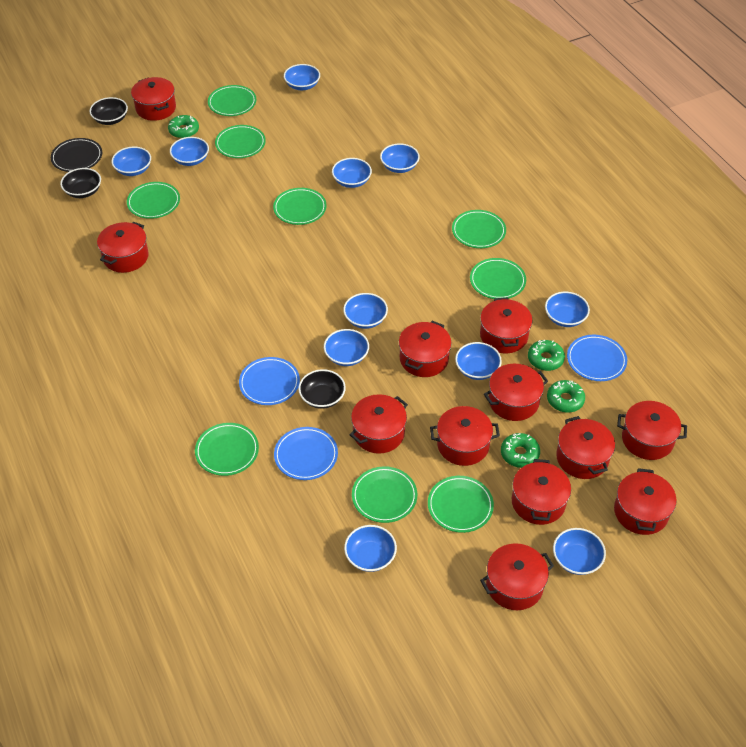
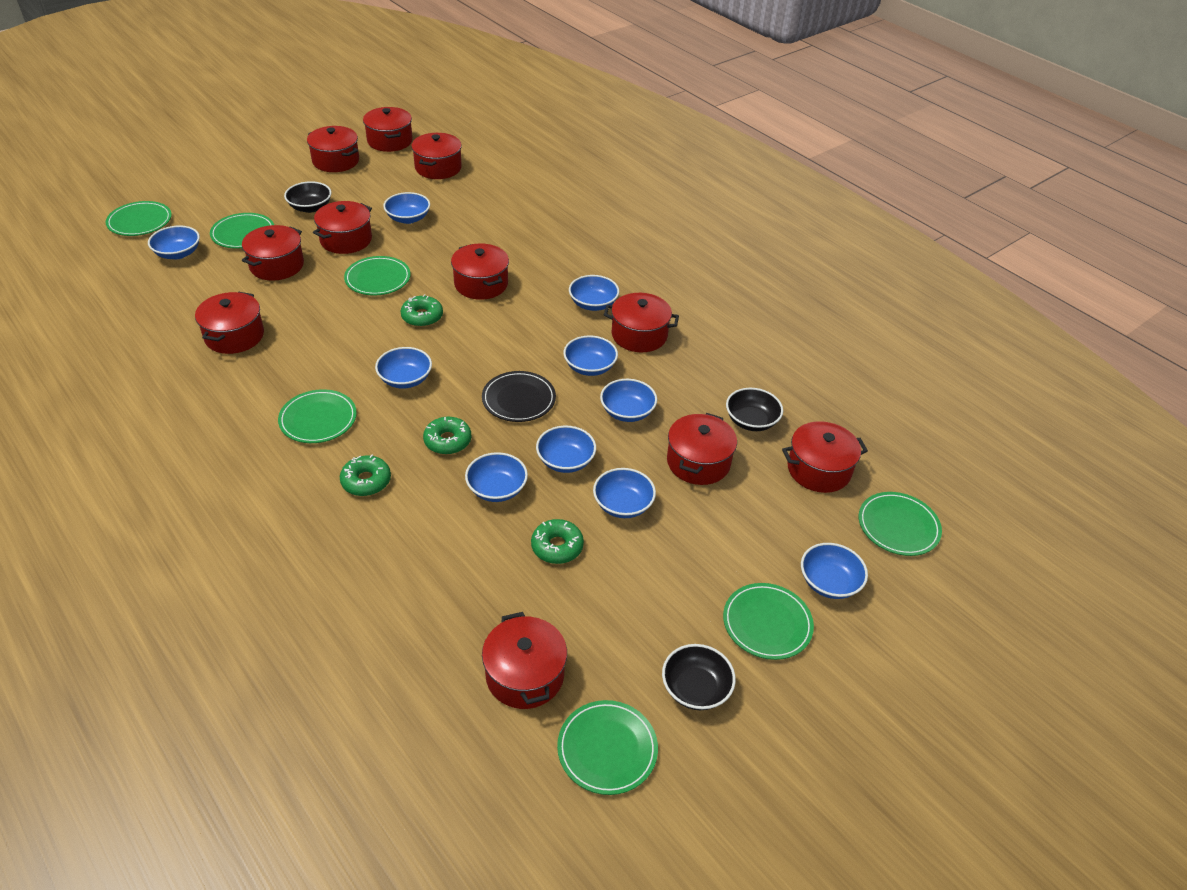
blue bowl: [111,147,151,176] [170,137,209,166] [284,64,320,90] [324,329,369,366] [332,158,372,188] [343,293,388,329] [344,525,397,572] [380,143,420,173] [455,342,502,380] [545,292,590,327] [553,528,606,575] = 11 -> [148,226,200,259] [375,347,432,388] [383,192,430,224] [465,452,528,502] [536,426,596,473] [563,335,618,376] [569,275,619,311] [593,468,656,518] [600,379,657,422] [801,543,868,599] = 10
blue plate: [239,357,300,405] [274,427,338,480] [567,335,627,381] = 3 -> none = 0
green plate: [127,182,180,219] [195,423,259,476] [208,85,257,116] [215,125,266,158] [273,188,326,225] [352,466,417,523] [428,476,494,533] [452,210,506,248] [470,258,526,299] = 9 -> [106,201,172,236] [210,213,274,248] [278,389,357,443] [344,256,411,296] [557,700,658,795] [723,583,814,660] [859,492,942,556] = 7
red pot: [97,222,149,273] [131,77,176,121] [350,394,408,454] [399,321,452,377] [430,406,500,466] [480,297,532,353] [480,543,554,610] [484,364,548,421] [512,459,571,525] [556,416,615,479] [614,468,677,535] [617,401,687,460] = 12 -> [195,292,264,354] [242,225,304,281] [307,126,359,172] [313,201,372,254] [363,107,413,152] [411,133,462,179] [451,243,509,300] [482,612,567,709] [604,293,679,352] [667,413,737,485] [782,421,868,493] = 11

